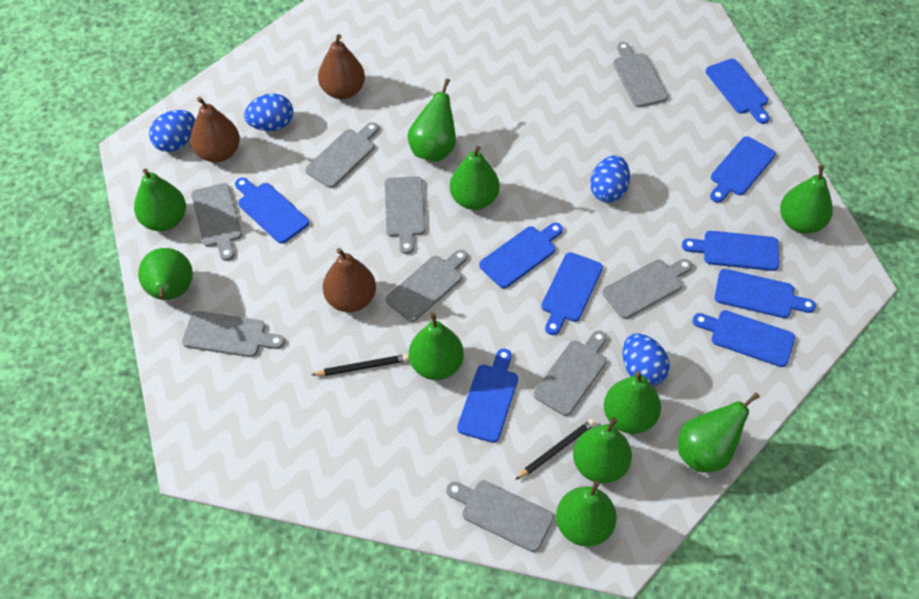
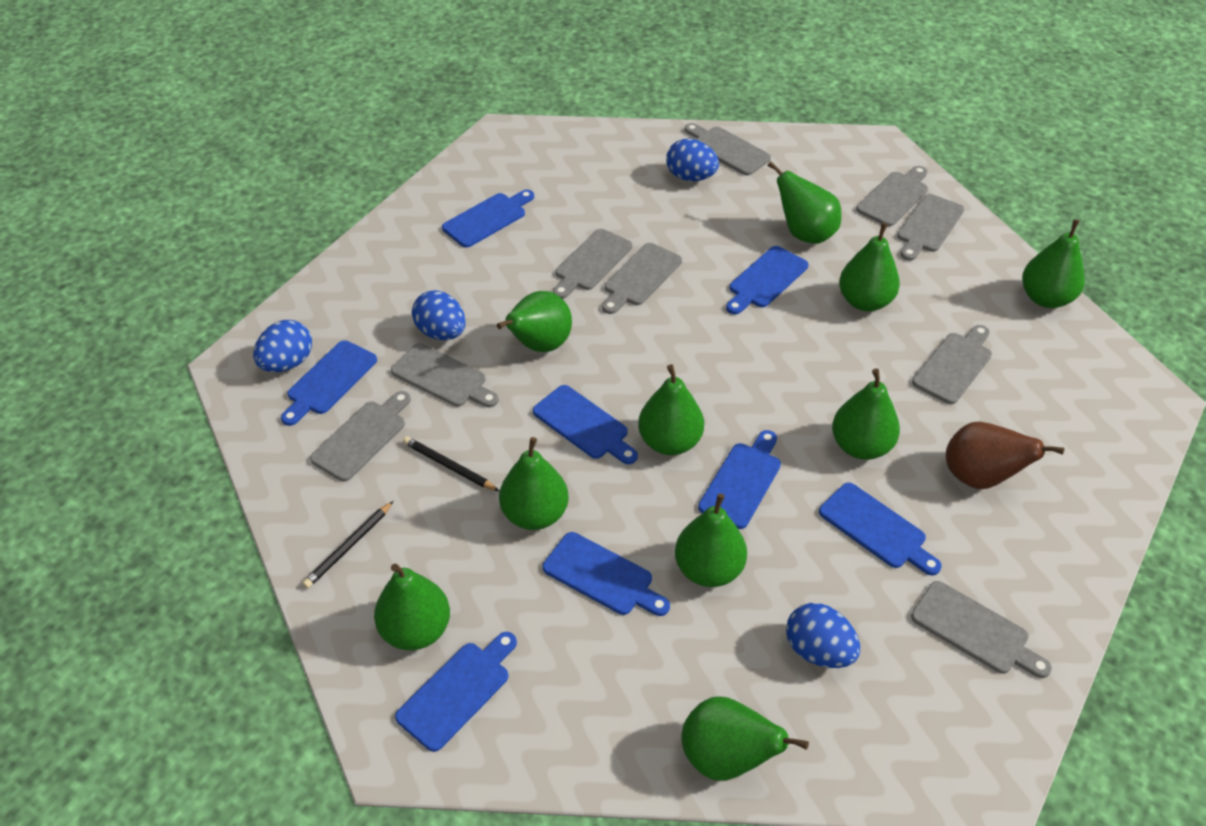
blue cutting board: [235,177,309,244] [457,349,518,443] [479,223,563,288] [541,252,603,335] [682,231,779,271] [692,310,795,367] [706,59,770,124] [710,136,776,203] [714,269,816,318] = 9 -> [281,340,377,426] [395,632,517,752] [442,190,534,248] [533,385,638,464] [543,532,670,616] [698,430,781,529] [726,246,808,314] [819,482,942,576] = 8
brown pear: [190,97,240,162] [318,34,365,99] [323,248,376,312] = 3 -> [946,422,1065,489] = 1

